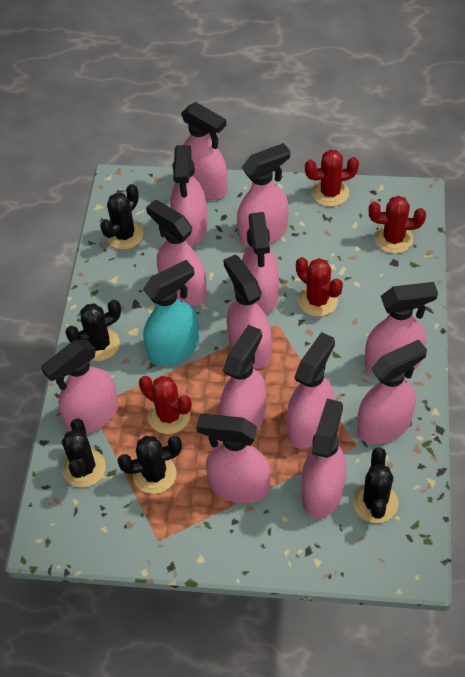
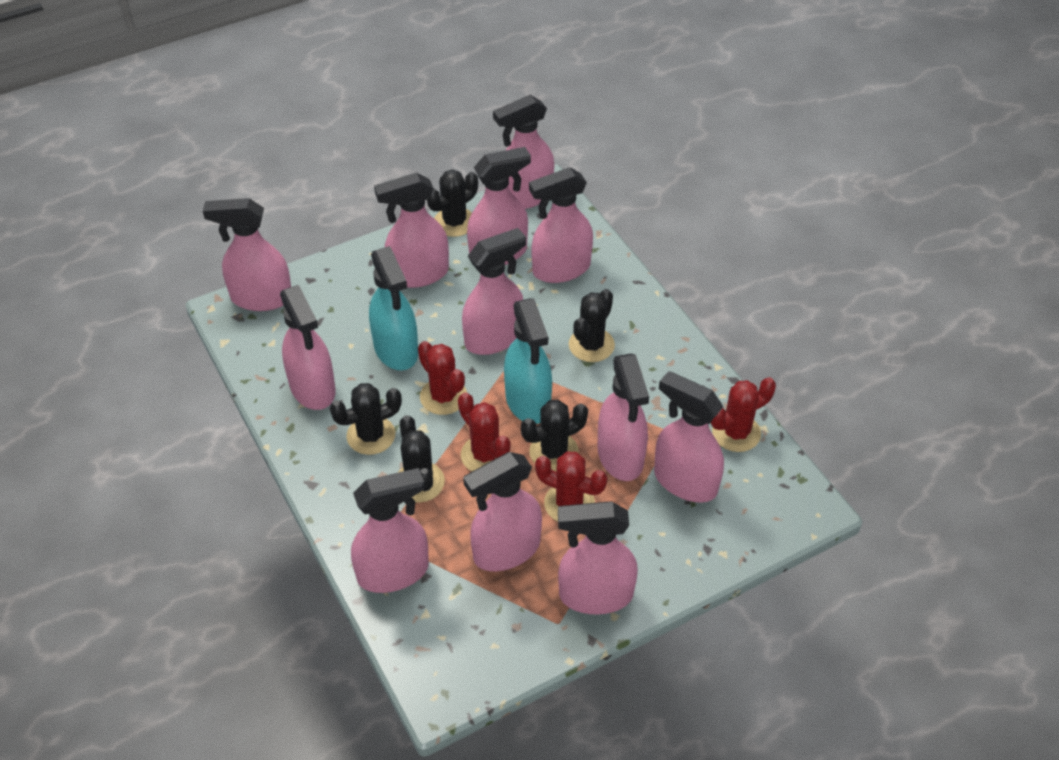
pink spray bottle: [41,340,118,434] [146,200,207,306] [170,145,207,246] [181,102,227,200] [196,414,271,503] [220,325,266,430] [223,255,272,369] [237,143,290,246] [242,212,279,314] [287,332,335,449] [301,399,346,518] [357,340,427,444] [365,282,438,375] = 13 -> [203,198,291,311] [280,285,336,410] [351,468,429,593] [374,172,449,288] [462,228,526,355] [463,452,542,571] [467,147,531,265] [493,95,554,209] [529,167,593,283] [558,501,638,614] [598,354,649,481] [654,371,724,503] = 12
turquoise spray bottle: [143,260,199,366] = 1 -> [369,246,418,370] [504,298,552,424] = 2

